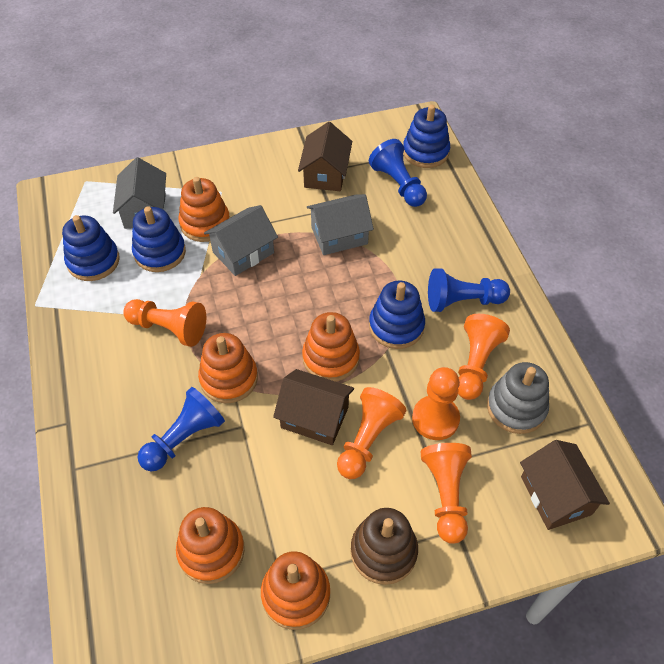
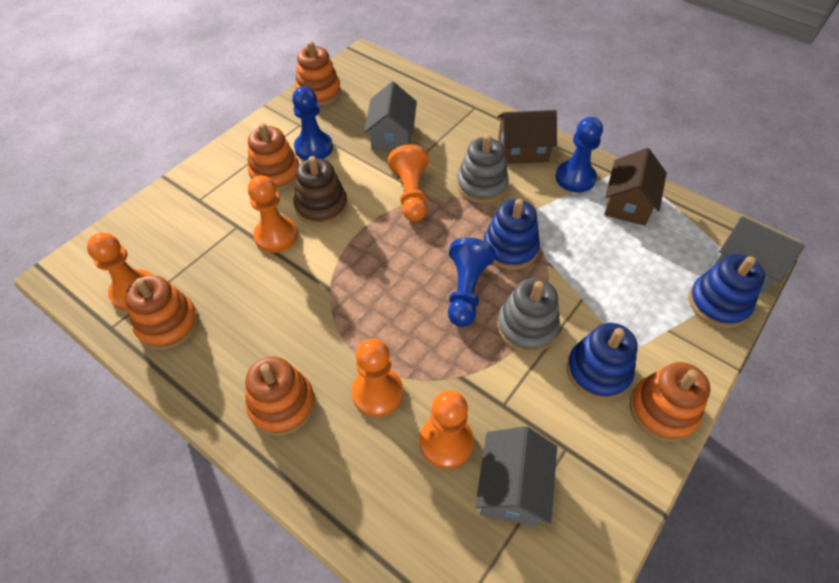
blue stacking toy: [62,215,120,281] [132,206,186,272] [369,280,425,349] [403,105,450,168] = 4 -> [484,199,540,270] [567,323,638,400] [689,254,765,328] = 3
brown house: [273,369,354,445] [298,122,352,191] [520,440,610,530] = 3 -> [497,110,557,164] [604,148,667,226] = 2
grey stacking toy: [487,362,549,434] = 1 -> [456,134,509,204] [497,278,560,353] = 2

